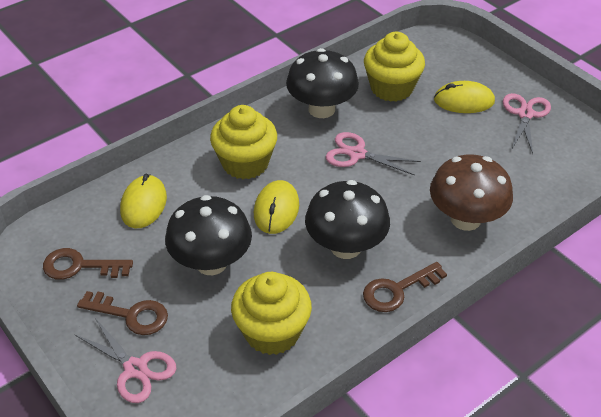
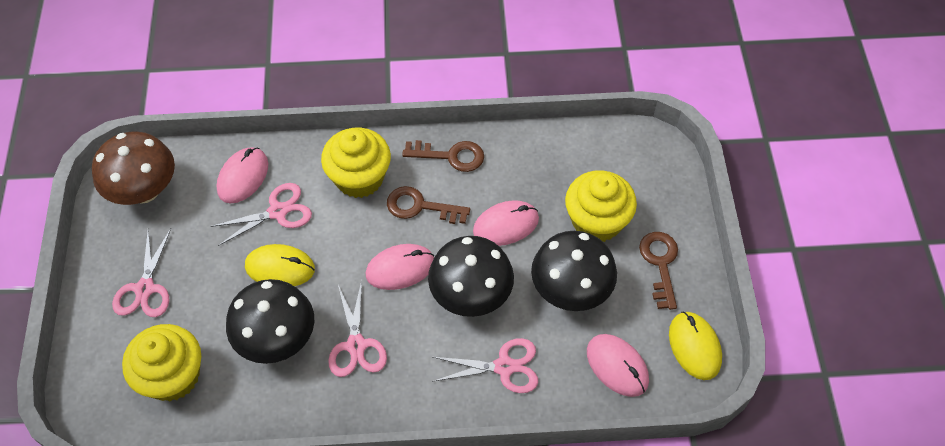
pink mouse: none = 0 -> [216,147,268,203] [366,244,434,290] [473,200,539,246] [587,334,649,397] = 4
pink scissors: [74,318,177,403] [325,132,421,176] [503,93,551,154] = 3 -> [112,229,171,317] [210,183,312,246] [328,280,387,377] [432,338,538,393] = 4
yellow mouse: [120,174,167,228] [254,180,299,234] [434,81,495,113] = 3 -> [245,244,315,286] [669,312,722,380] = 2

